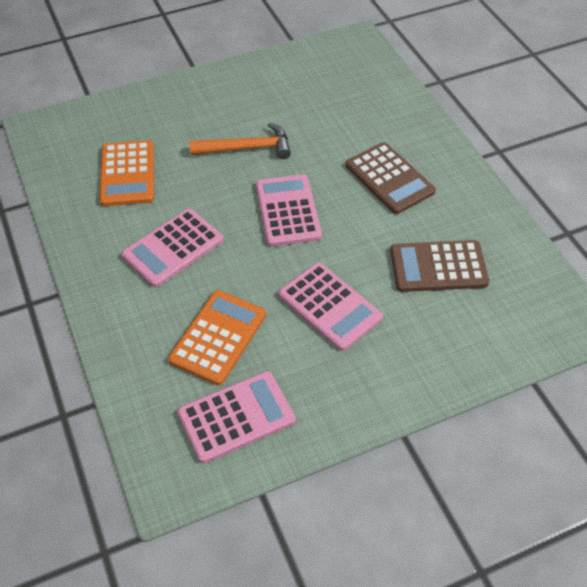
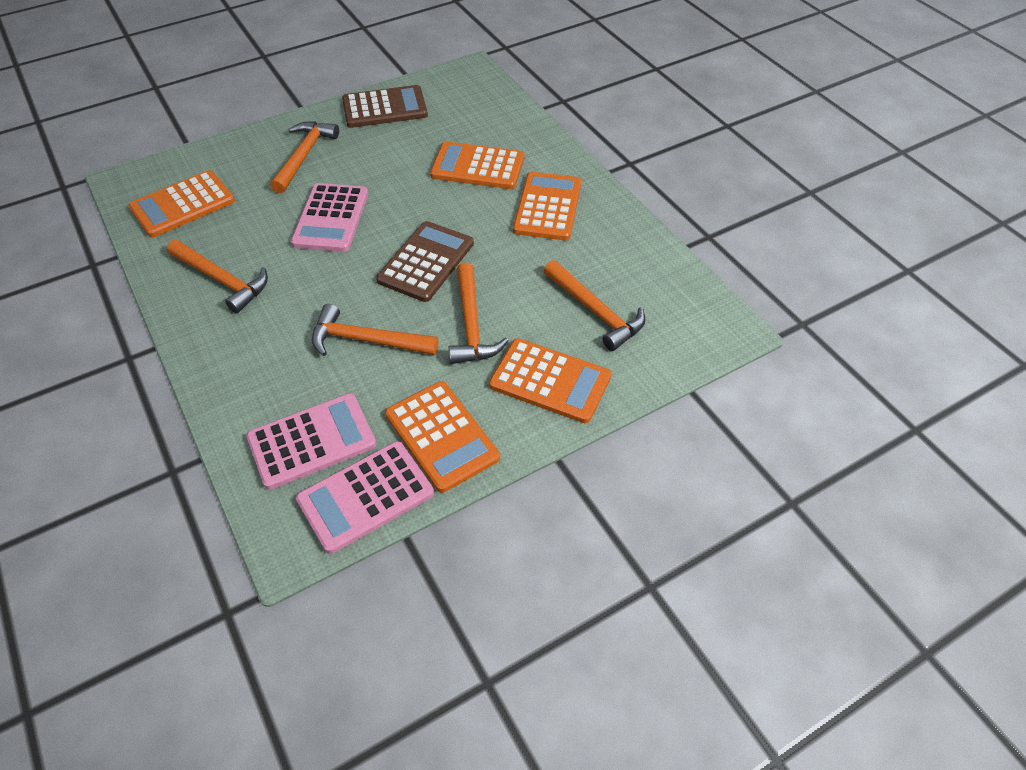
orange calculator: [99,140,154,206] [168,290,266,385] = 2 -> [128,170,235,238] [385,381,500,493] [430,141,524,189] [489,338,612,423] [513,172,581,240] = 5
orange hammer: [189,123,291,159] = 1 -> [167,240,268,313] [270,121,339,193] [312,304,439,356] [449,262,508,364] [544,260,646,351] = 5
pink calculator: [121,208,223,287] [177,371,296,463] [256,174,322,247] [279,262,383,351] = 4 -> [246,393,376,490] [291,183,368,252] [296,441,434,554] = 3

